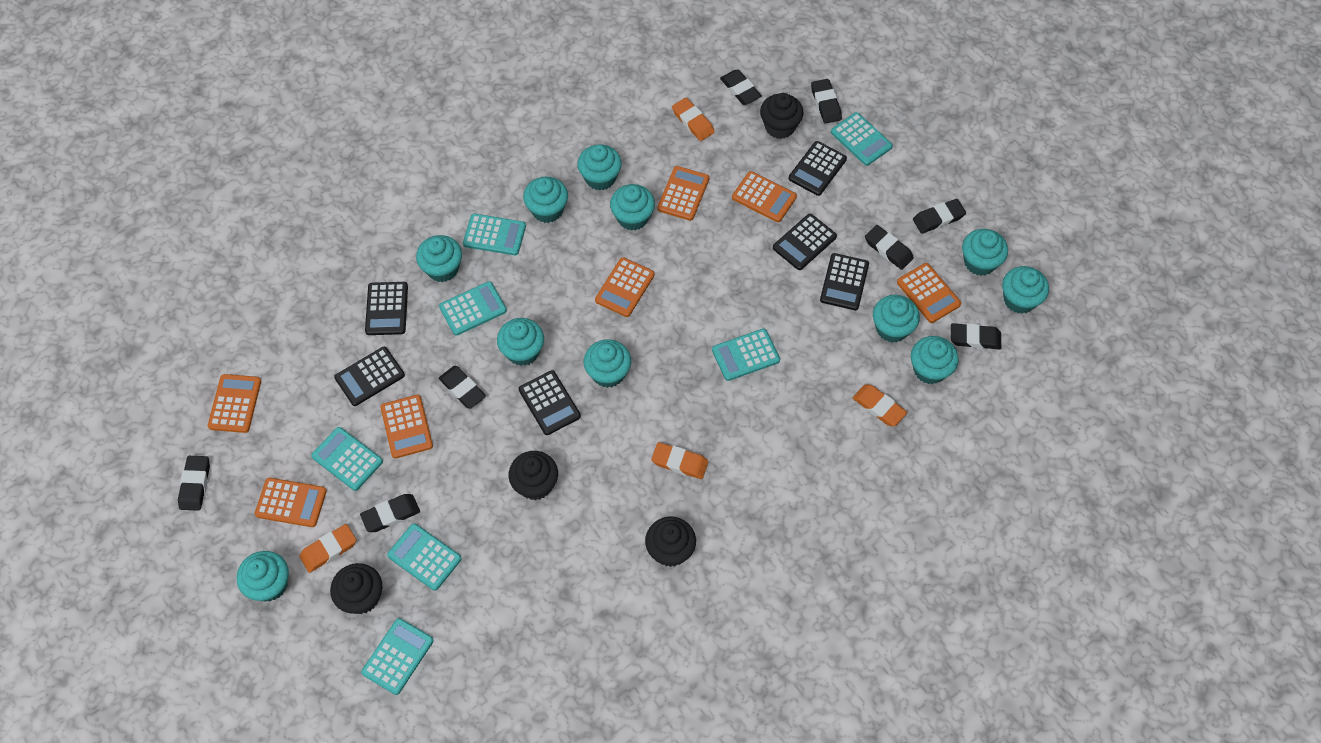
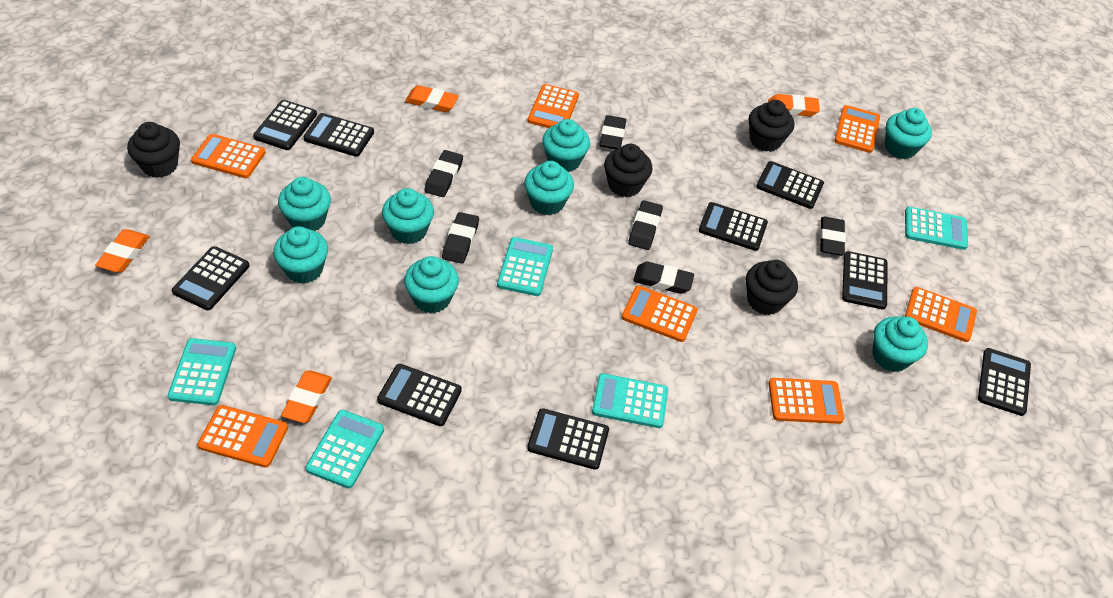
black calculator: [334,347,405,406] [365,282,408,335] [519,370,581,435] [773,214,837,270] [789,141,847,196] [820,253,869,310] = 6 -> [172,246,250,310] [253,100,317,150] [303,113,374,157] [377,364,462,426] [527,408,609,470] [699,202,768,251] [756,161,824,209] [842,251,888,309] [978,348,1031,416] = 9
black eraser: [178,456,210,511] [360,494,420,532] [439,366,486,409] [720,69,762,105] [811,79,842,124] [865,225,914,270] [913,199,966,234] [951,323,1001,350] = 8 -> [424,150,463,197] [442,212,479,264] [600,115,626,149] [628,200,663,250] [633,262,694,294] [820,217,846,256] = 6
turquoise calculator: [311,427,383,491] [361,618,434,695] [387,523,462,591] [439,281,507,336] [463,214,526,255] [712,329,780,381] [831,112,893,166] = 7 -> [168,338,236,405] [305,410,384,488] [497,237,553,296] [592,373,668,428] [905,207,968,250] = 5
turquoise cupcake: [237,551,289,602] [416,235,462,282] [497,318,544,366] [523,177,568,223] [577,144,622,191] [584,339,631,388] [610,184,655,231] [873,295,920,343] [911,336,959,384] [962,229,1008,276] [1002,266,1049,314] = 11 -> [273,226,328,284] [278,177,331,231] [382,188,434,244] [404,256,459,313] [524,161,574,215] [542,119,590,172] [872,316,928,372] [885,108,932,159] = 8

